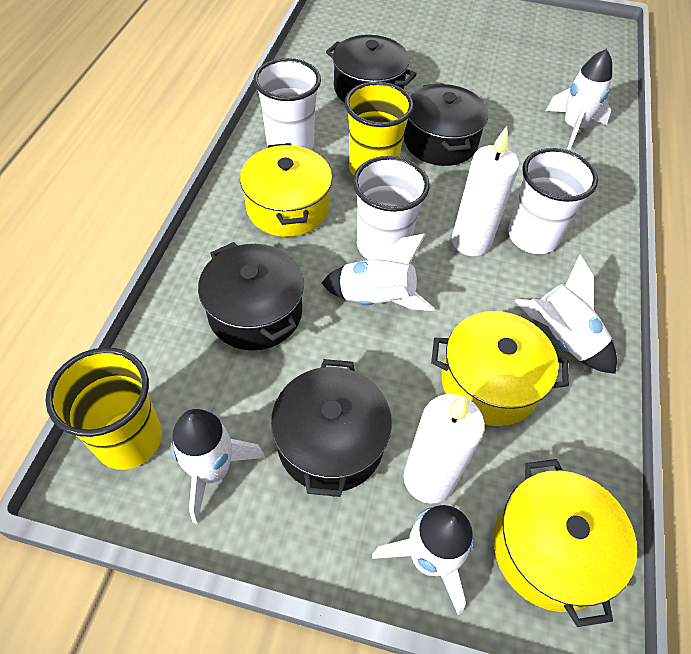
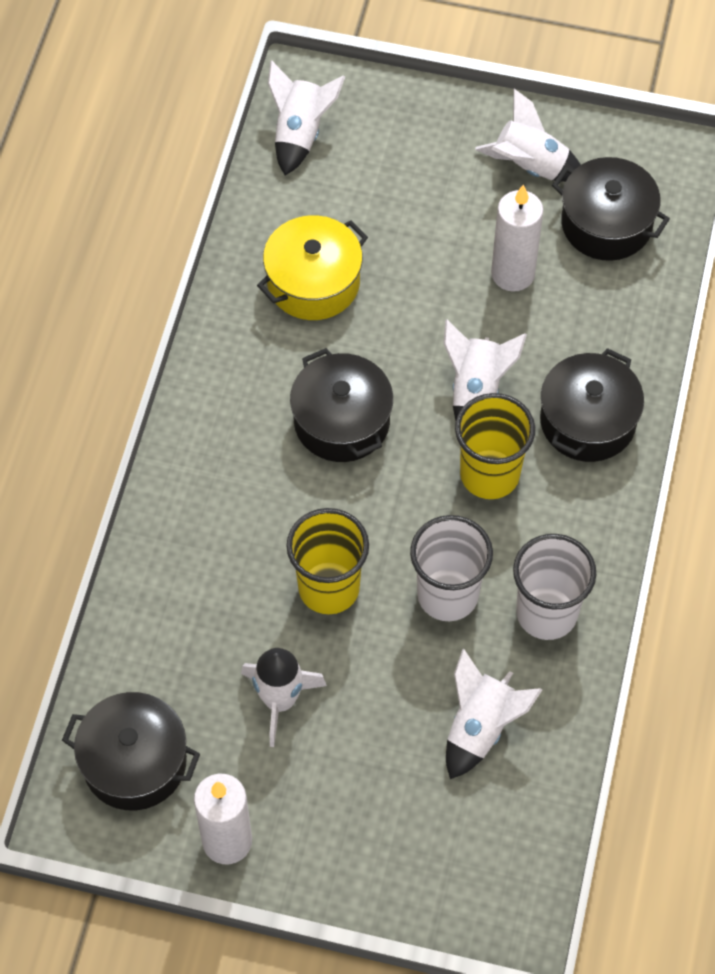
white cup: [254,58,321,150] [353,156,429,260] [508,148,598,254] = 3 -> [410,515,493,621] [513,534,596,640] = 2
yellow pot: [240,143,332,237] [431,311,569,426] [493,459,637,627] = 3 -> [257,215,368,320] = 1

